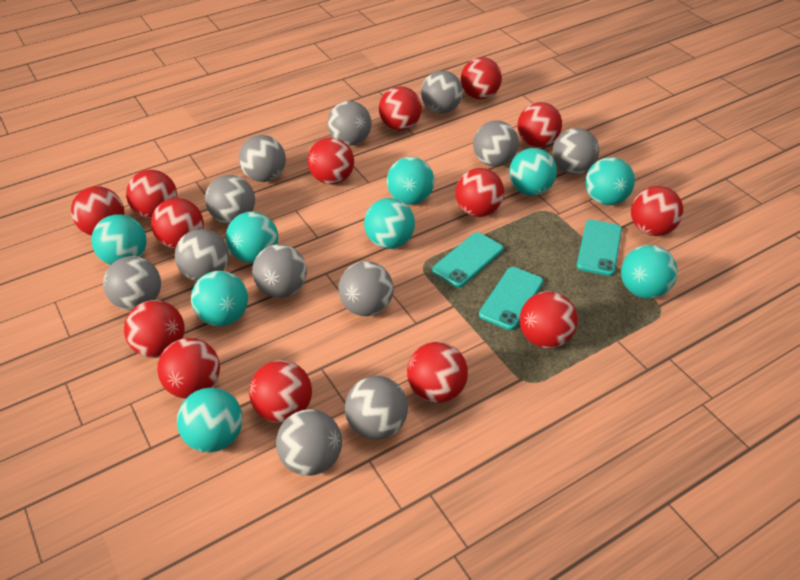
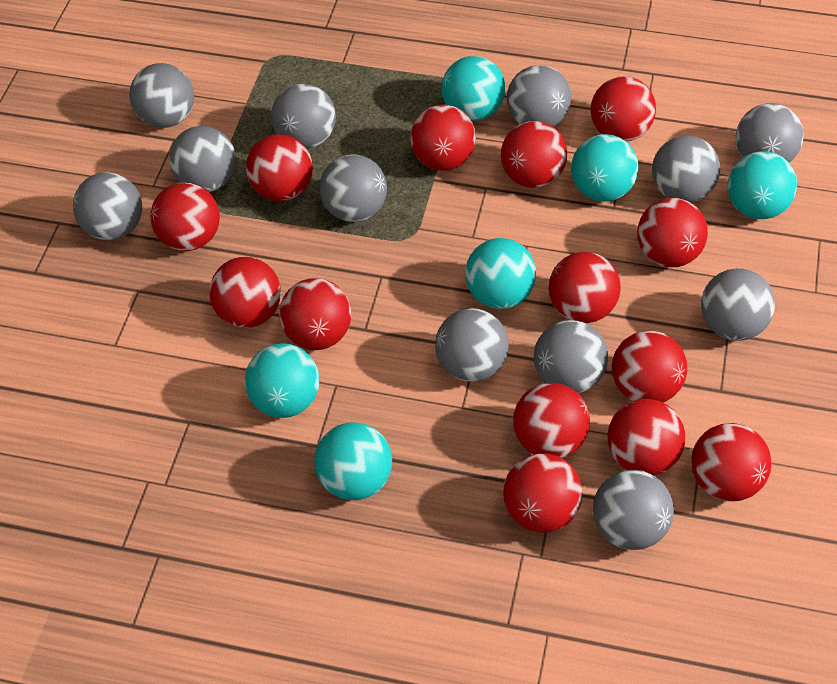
turquoise ball: [91,214,146,265] [177,387,243,453] [191,271,248,326] [226,212,278,263] [364,198,415,249] [387,157,434,205] [509,148,557,196] [585,157,635,205] [621,245,678,299] = 9 -> [245,343,320,418] [315,423,392,500] [442,56,505,121] [465,238,536,309] [571,134,639,202] [727,151,797,219] = 6
turquoise phone: [432,232,503,288] [479,267,543,330] [577,220,622,276] = 3 -> none = 0

